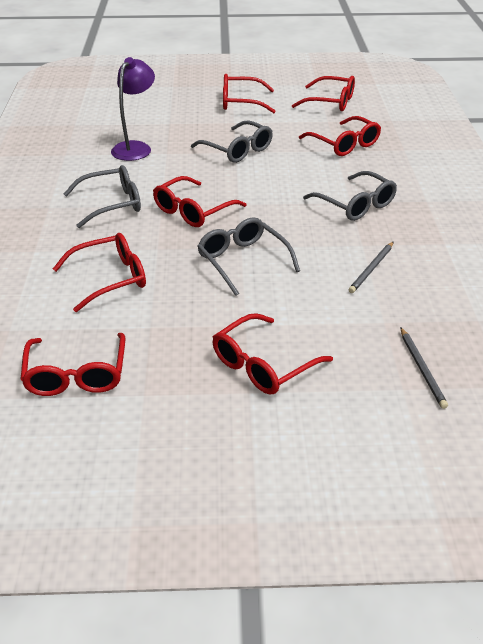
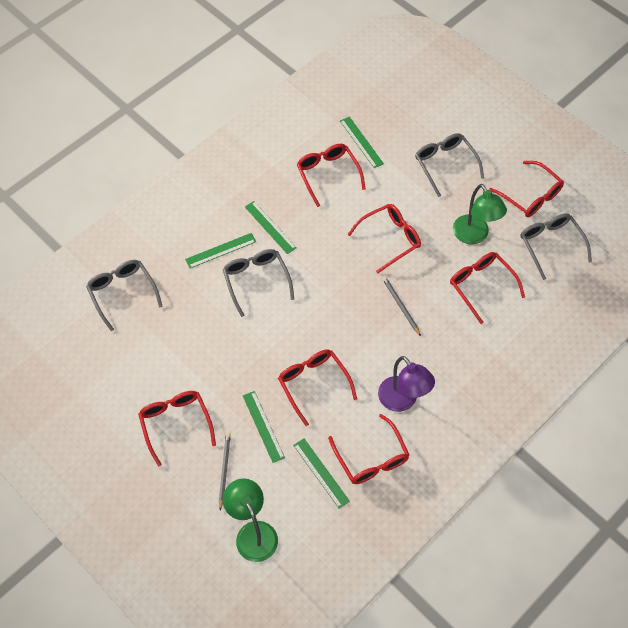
green lamp: none = 0 -> [223,478,278,562] [453,184,507,244] = 2
green ruler: none = 0 -> [185,233,256,268] [243,391,285,463] [245,201,297,254] [293,439,350,509] [340,117,384,168] = 5

